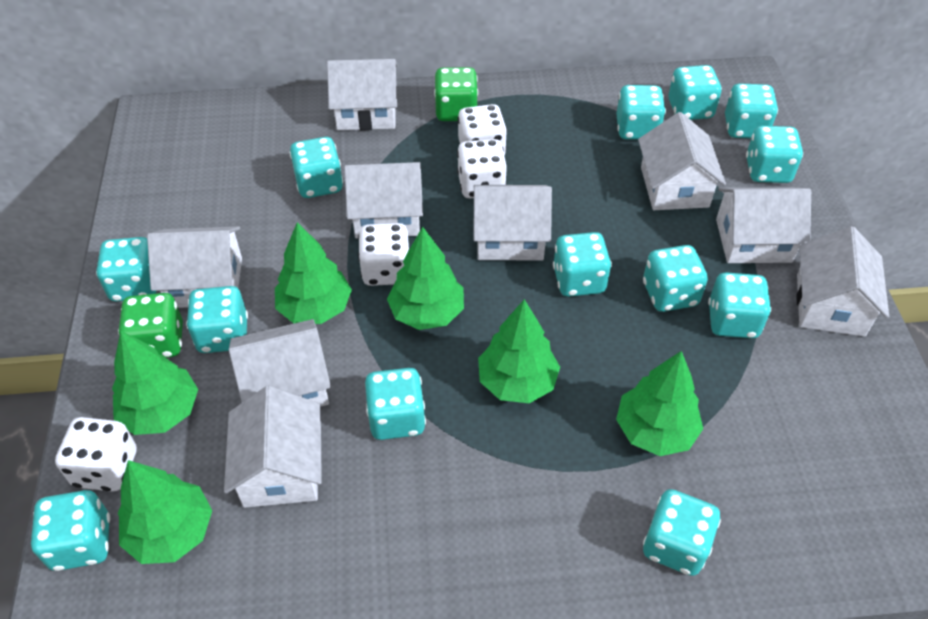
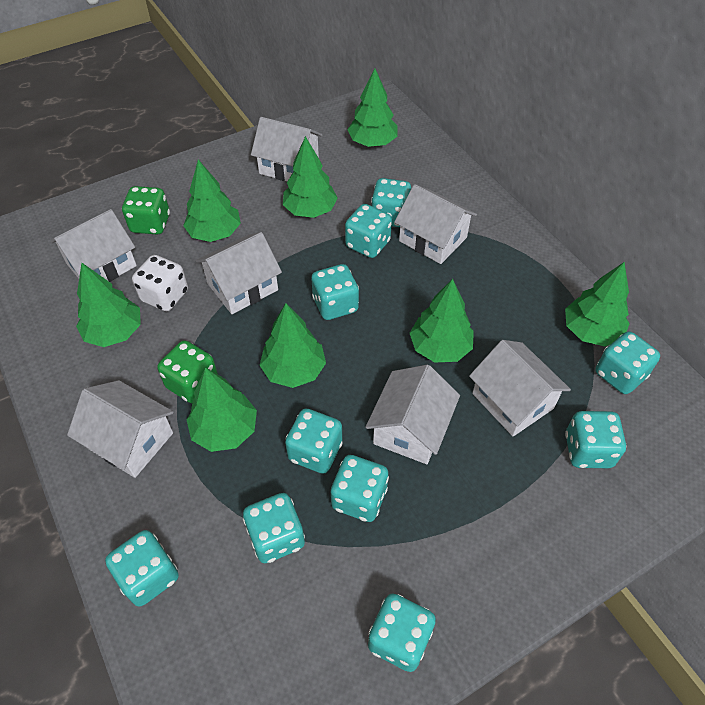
green tree: [112,331,198,435] [118,460,212,564] [275,222,352,324] [387,227,464,330] [478,299,560,403] [616,351,703,456] = 6 -> [76,263,141,347] [183,160,241,242] [186,367,257,452] [259,303,326,388] [283,136,338,218] [347,69,397,147] [410,279,474,363] [565,262,630,346] = 8
turquoise dice: [31,490,110,571] [96,237,156,302] [186,286,248,353] [289,137,343,198] [365,368,426,440] [553,232,612,297] [616,85,666,140] [643,245,708,312] [643,489,721,576] [668,65,722,120] [708,272,771,338] [725,83,778,139] [746,126,803,183] = 13 -> [105,530,179,606] [243,493,305,563] [285,408,343,474] [311,264,359,320] [331,455,389,522] [345,204,392,258] [368,593,436,672] [371,178,412,227] [565,411,627,468] [595,331,660,394] = 10
white dice: [55,417,137,492] [358,223,409,286] [457,139,507,198] [458,104,507,156] = 4 -> [132,255,188,311] = 1
white house: [147,226,242,308] [224,386,322,508] [229,319,331,406] [327,59,397,131] [344,162,423,238] [473,185,552,261] [638,112,726,210] [716,187,811,263] [796,226,889,337] = 9 -> [50,209,137,282] [67,380,174,478] [196,232,282,314] [251,117,323,181] [365,365,460,464] [394,184,477,264] [469,340,571,436] = 7

